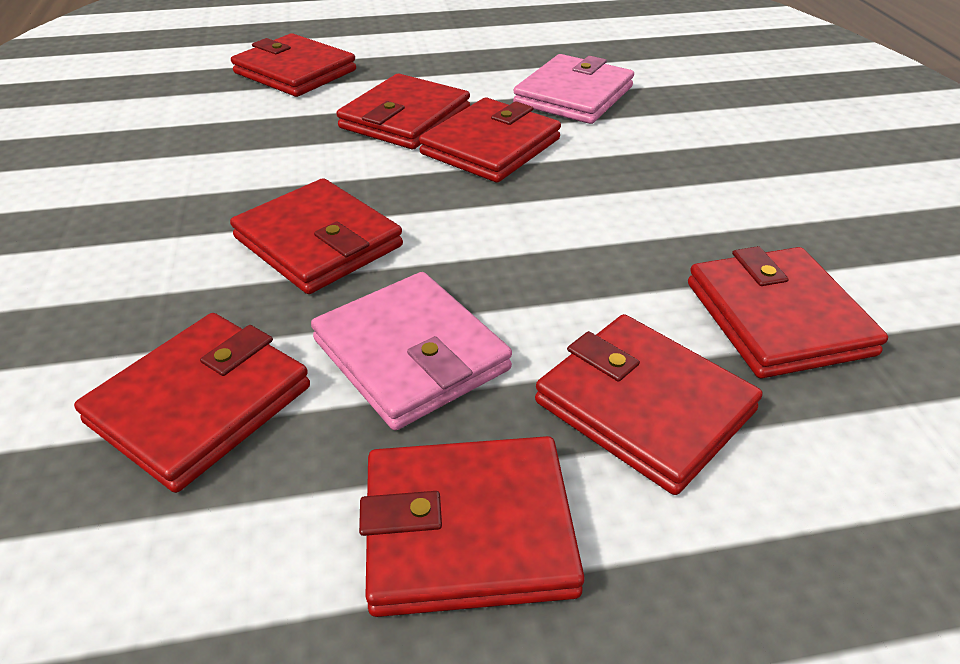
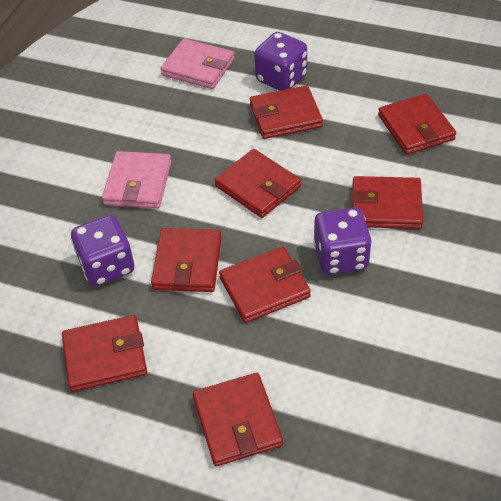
purple dice: none = 0 -> [71,215,134,286] [254,32,307,91] [313,207,372,275] = 3

